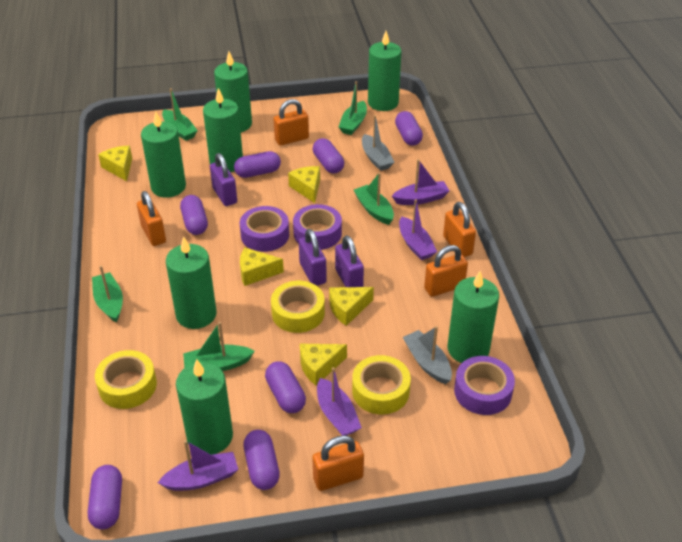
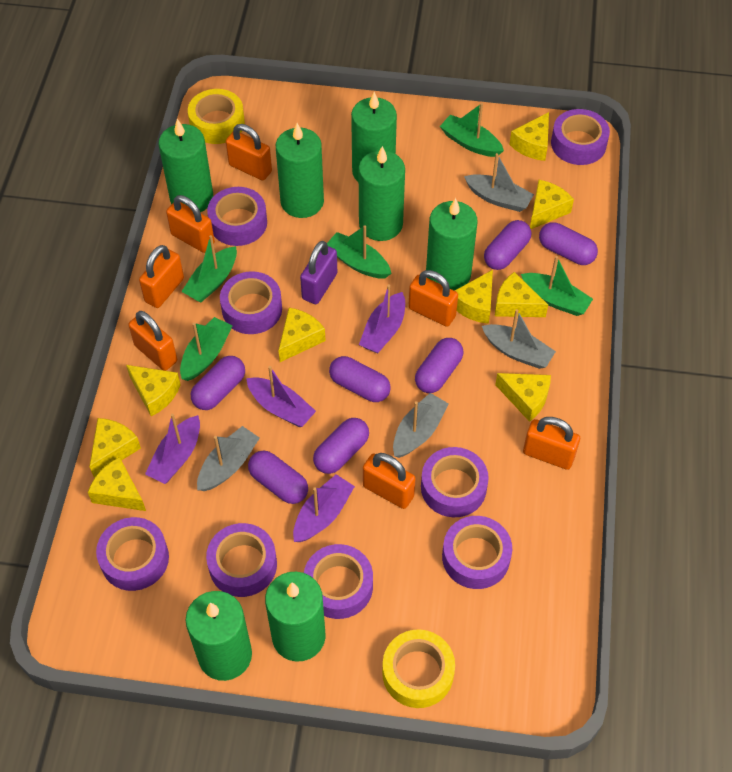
grey boat: [362,115,395,171] [403,326,452,384] = 2 -> [197,426,260,491] [393,393,449,458] [464,153,534,212] [482,309,556,369] = 4
orange padlock: [137,191,166,246] [274,99,309,146] [312,435,364,491] [424,245,468,297] [443,202,476,257] = 5 -> [128,311,177,371] [139,245,184,308] [166,195,215,253] [226,124,272,181] [363,453,416,509] [408,270,458,327] [523,417,580,470] = 7
purple padlock: [210,153,237,206] [299,229,327,286] [335,235,364,287] = 3 -> [300,241,337,304] = 1
purple tape: [240,206,289,252] [293,204,342,250] [454,356,515,415] = 3 -> [96,517,169,591] [206,523,277,597] [207,187,267,246] [220,271,282,334] [304,544,373,619] [421,447,489,517] [442,516,512,589] [551,109,610,165] = 8
yellow cheese: [98,146,132,181] [240,248,284,286] [288,166,320,203] [300,344,347,385] [329,287,374,326] = 5 -> [88,457,146,511] [89,418,141,477] [126,365,181,416] [278,308,326,362] [455,270,493,324] [495,272,548,317] [495,373,551,422] [509,112,549,161] [530,180,574,229] = 9
yellow tape: [95,350,157,409] [271,281,325,333] [352,355,411,414] = 3 -> [188,89,245,144] [382,630,455,708] = 2

